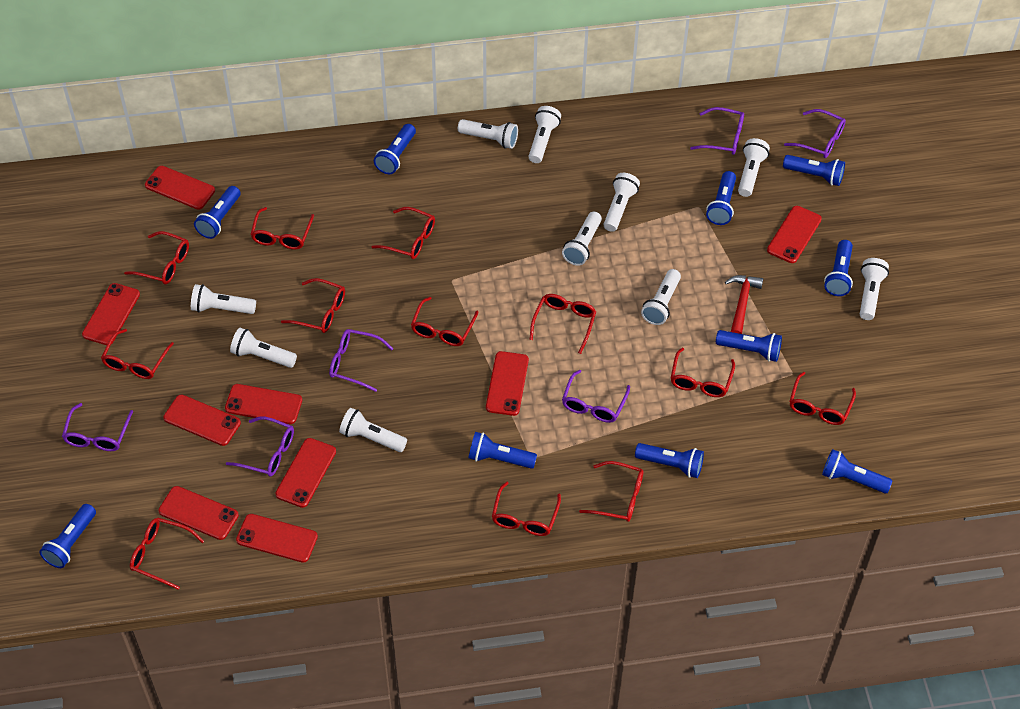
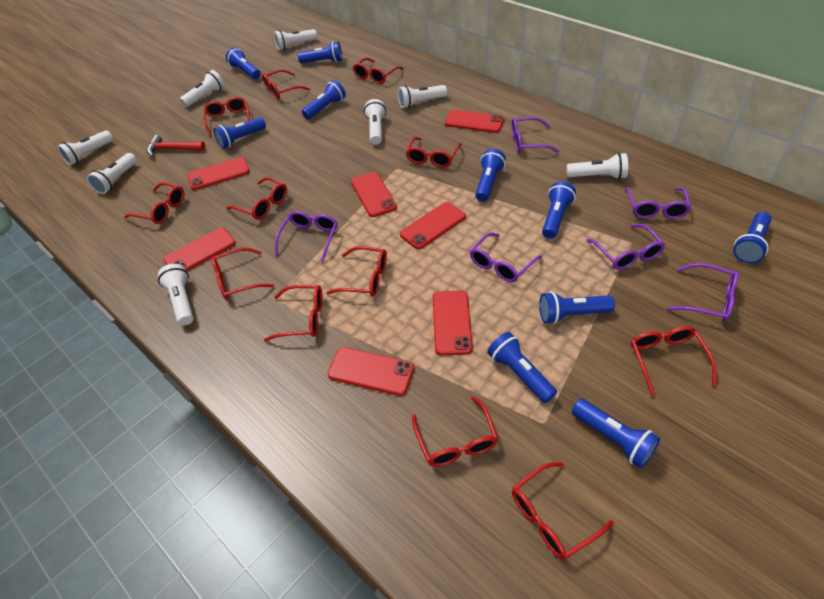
red phone: [82,283,140,345] [145,166,215,210] [158,486,239,540] [163,395,241,446] [225,384,302,424] [236,514,318,563] [275,438,336,508] [486,351,529,416] [767,206,822,263] = 9 -> [163,228,236,271] [187,157,250,190] [327,347,414,396] [351,172,397,217] [400,202,466,249] [433,290,473,356] [445,110,504,133] = 7
white flashlight: [191,284,256,314] [230,328,297,368] [339,408,407,452] [458,119,518,149] [528,106,561,163] [562,211,602,266] [603,173,640,232] [641,269,681,325] [738,138,770,197] [860,258,889,320] = 10 -> [57,130,113,165] [86,153,137,194] [158,264,194,325] [180,70,225,107] [274,29,317,50] [364,99,386,145] [398,85,447,108] [566,153,628,179] = 8

